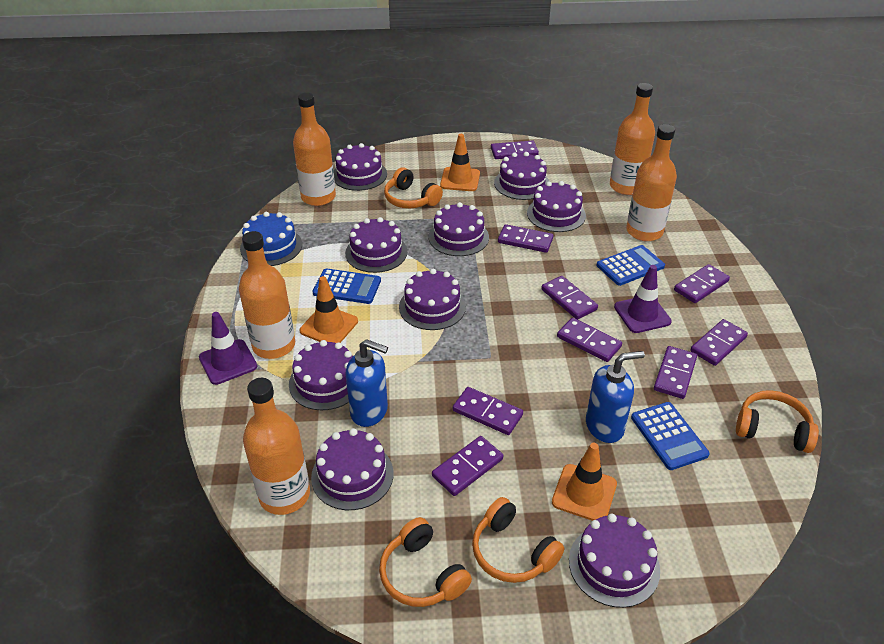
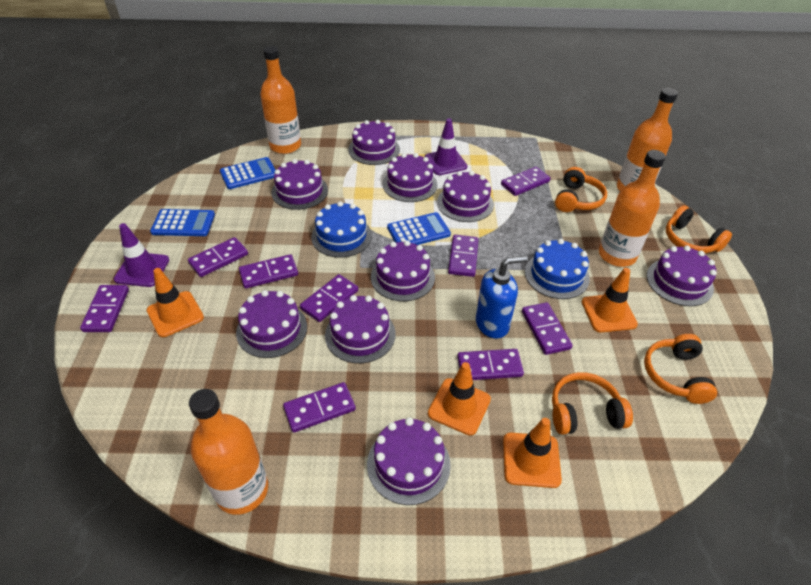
blue cake: [240,212,302,266] = 1 -> [311,201,372,258] [525,239,590,299] = 2
blue soap dispenser: [346,339,388,427] [586,351,645,443] = 2 -> [476,256,528,339] = 1
orange bottle: [239,231,295,359] [243,378,310,515] [293,93,336,206] [610,83,655,195] [626,124,677,241] = 5 -> [189,389,268,515] [260,46,301,154] [599,150,666,267] [617,88,678,192] = 4
orange traffic cone: [300,276,358,343] [440,134,480,191] [552,443,617,521] = 3 -> [147,268,204,337] [428,362,491,436] [503,418,562,488] [582,268,638,333] = 4

